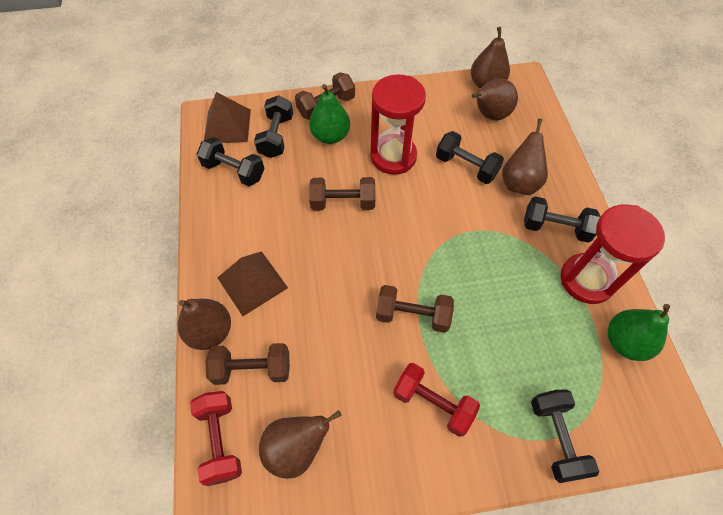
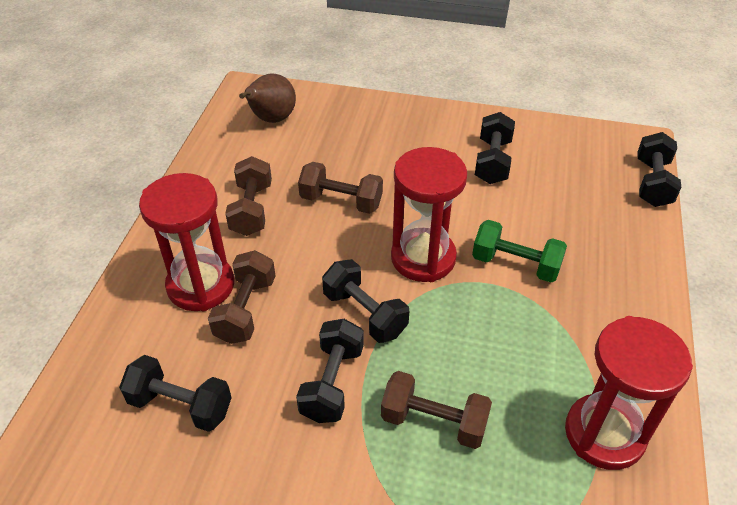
brown pear: [178,299,231,350] [259,410,342,479] [471,27,510,88] [471,78,518,120] [502,118,548,195] = 5 -> [239,73,296,123] = 1
brown pyramid: [204,92,251,143] [217,251,288,316] = 2 -> none = 0
green dumbbell: none = 0 -> [472,220,567,282] = 1
green pear: [309,84,350,144] [608,304,670,361] = 2 -> none = 0
red dumbbell: [190,391,242,486] [393,363,480,437] = 2 -> none = 0
red hourglass: [370,74,426,175] [560,204,665,304] = 2 -> [139,173,234,311] [391,147,467,282] [565,316,693,470] = 3

